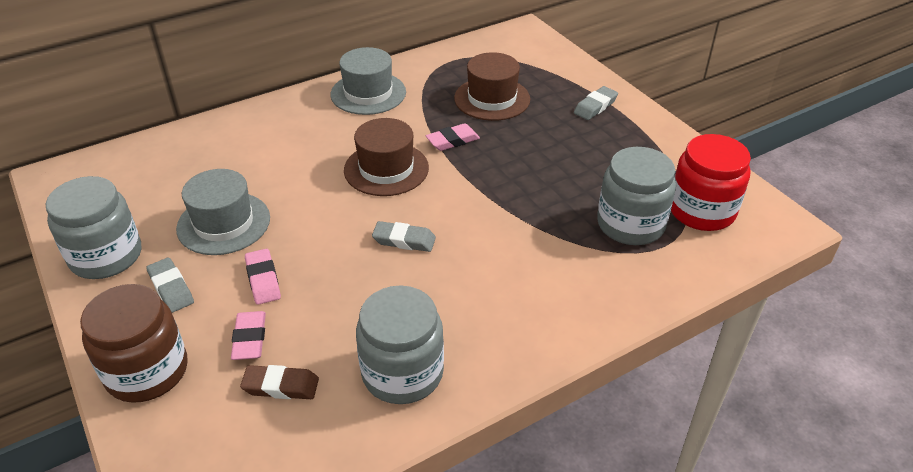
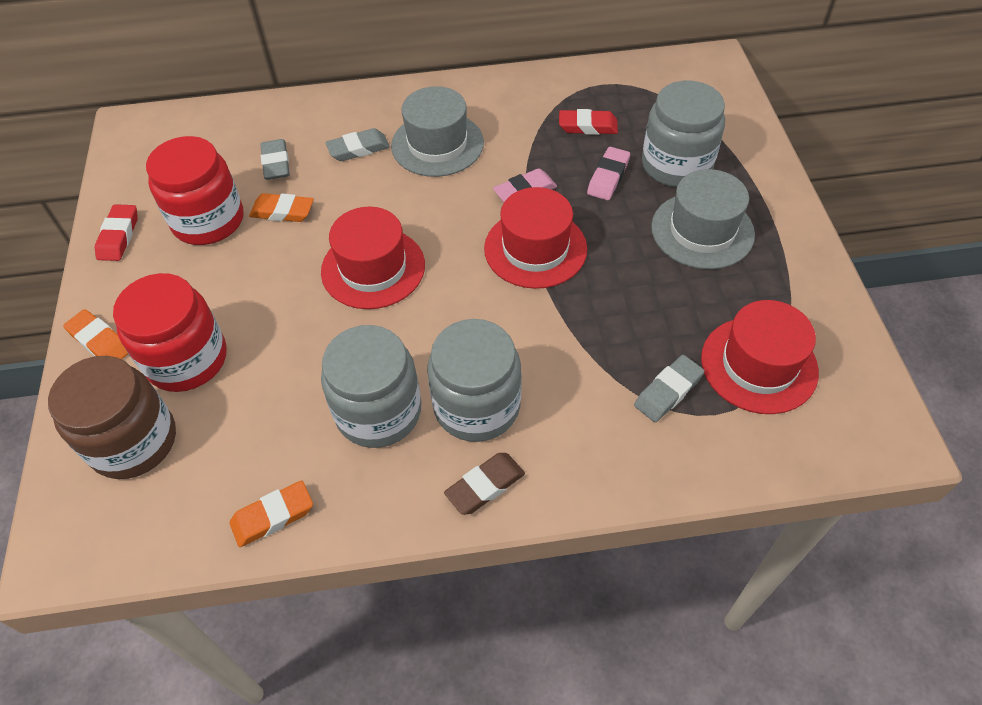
brown hat: [344,118,429,196] [454,52,530,121] = 2 -> none = 0
orange eraser: none = 0 -> [63,309,128,360] [230,481,313,547] [249,193,314,222] = 3
pink eraser: [231,311,266,360] [245,249,281,305] [426,123,480,151] = 3 -> [493,168,557,202] [587,147,630,200] = 2
red eraser: none = 0 -> [95,204,138,261] [559,109,618,135] = 2
red hat: none = 0 -> [321,207,425,309] [484,187,587,289] [701,300,819,414] = 3
red jar: [671,134,751,231] = 1 -> [113,273,227,392] [146,136,243,245] = 2

